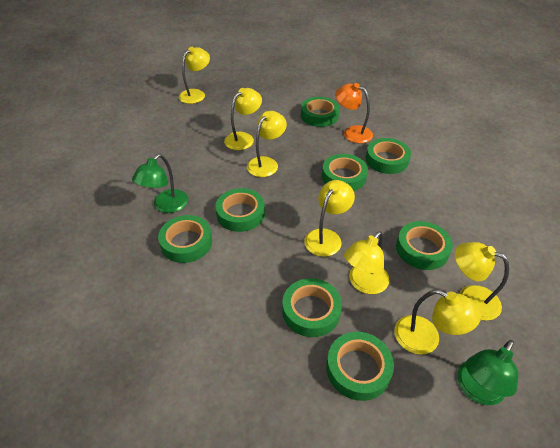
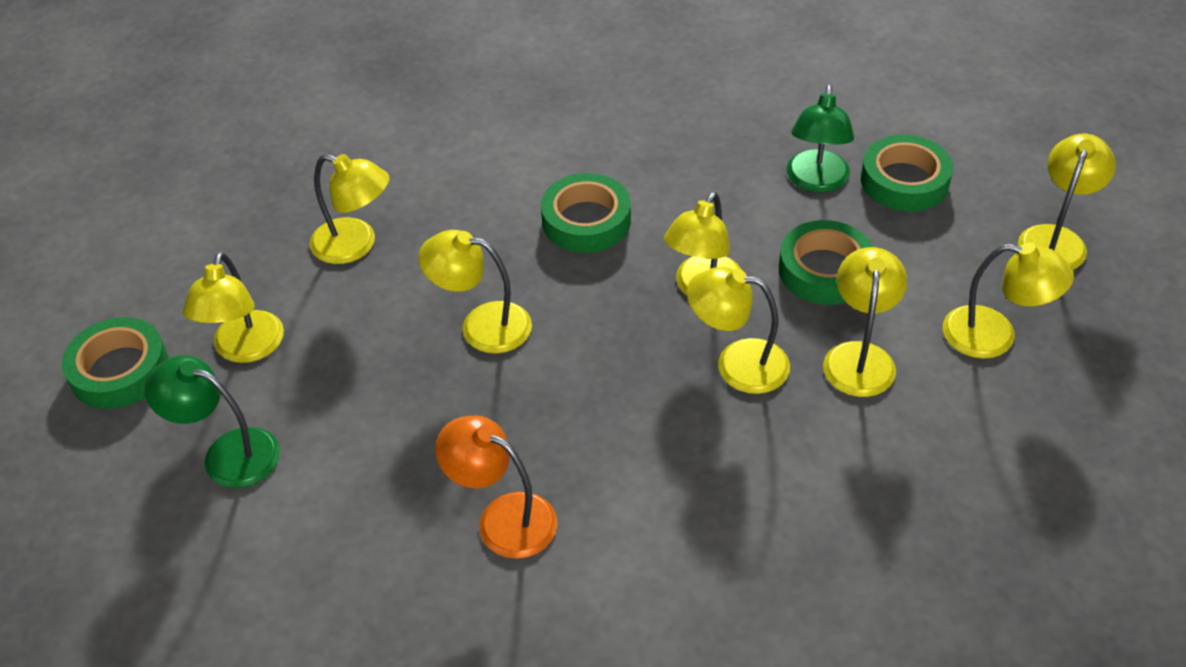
green tape: [158,215,212,263] [215,188,265,232] [282,278,342,337] [301,97,340,127] [322,154,368,191] [326,332,394,401] [366,138,411,174] [396,221,453,270] = 8 -> [62,317,169,409] [541,173,631,253] [779,220,873,305] [861,135,953,212] = 4
yellow lamp: [179,47,210,104] [224,88,262,150] [247,111,287,177] [304,180,355,257] [344,231,389,294] [394,290,481,355] [455,242,509,321] = 7 -> [183,252,284,363] [310,154,389,264] [419,230,532,354] [664,192,742,295] [687,267,790,394] [823,247,907,397] [943,243,1074,359] [1018,134,1116,270] = 8

